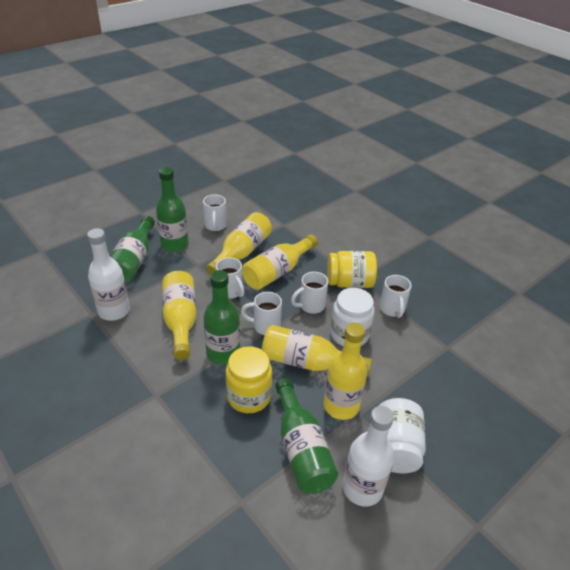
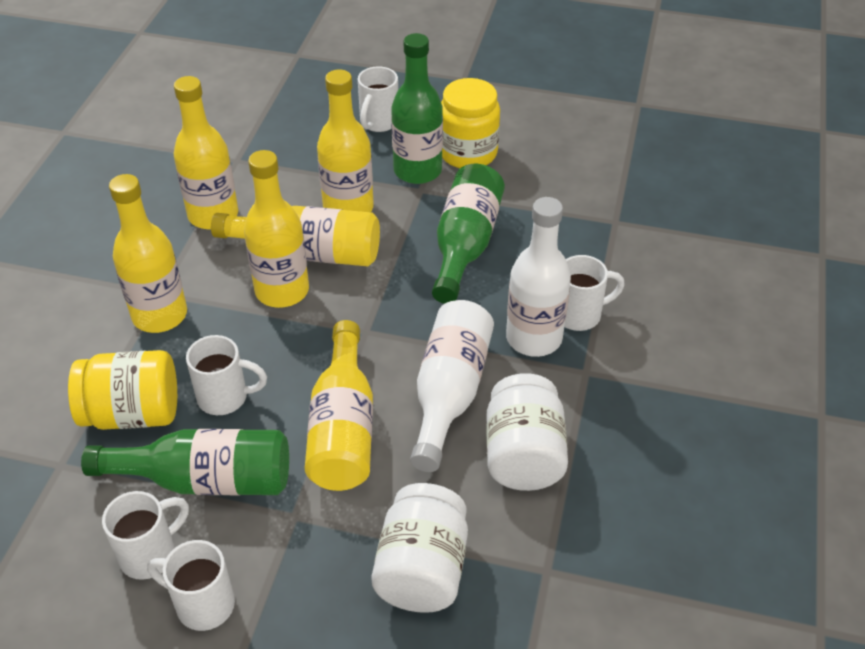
green bottle: [110,216,155,283] [156,167,189,252] [203,270,240,365] [275,378,338,494] = 4 -> [81,429,289,495] [391,33,443,184] [432,164,505,304] = 3
yellow bottle: [162,271,197,360] [206,212,272,275] [242,234,318,290] [262,325,372,375] [324,323,367,420] = 5 -> [109,174,187,333] [174,76,238,229] [211,206,380,267] [244,150,309,308] [305,320,373,491] [317,70,374,212] = 6

